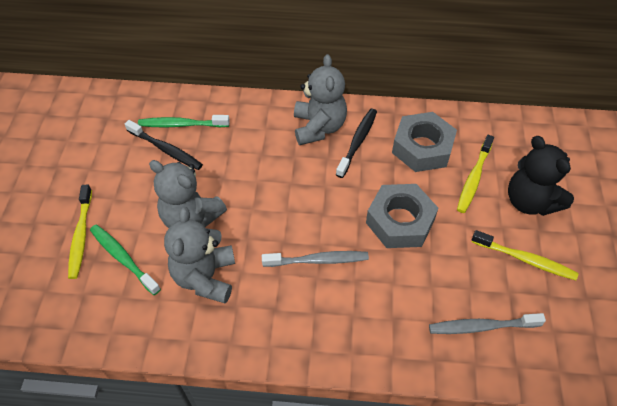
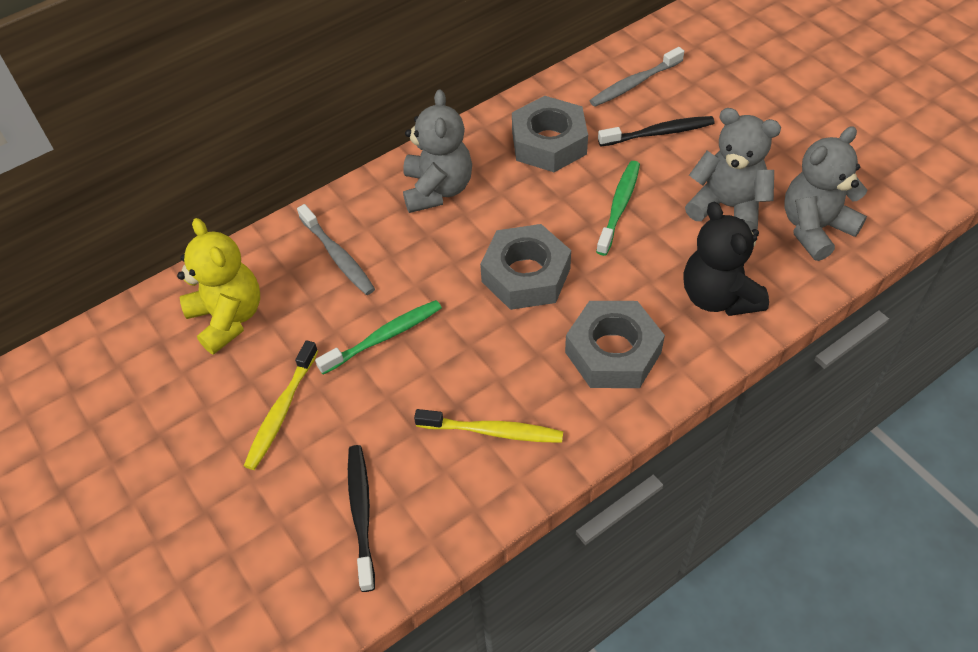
grey nut: [366,184,438,248] [392,112,457,172] = 2 -> [480,224,571,310] [512,96,588,172] [565,301,665,388] = 3
yellow teddy bear: none = 0 -> [177,218,260,355] = 1
yellow toothbrush: [68,185,92,279] [457,135,494,213] [471,230,578,280] = 3 -> [244,340,318,470] [414,409,563,443] = 2

